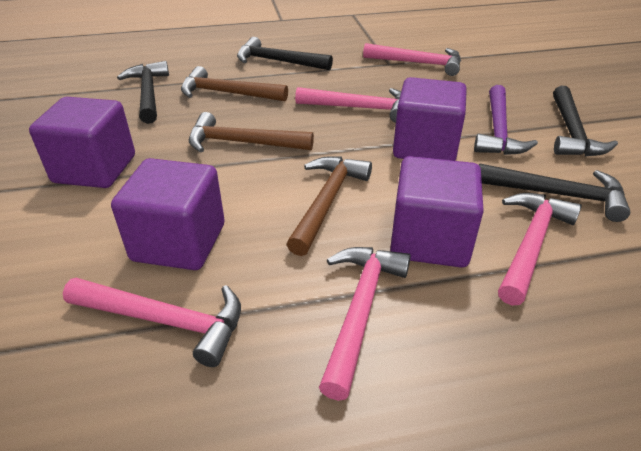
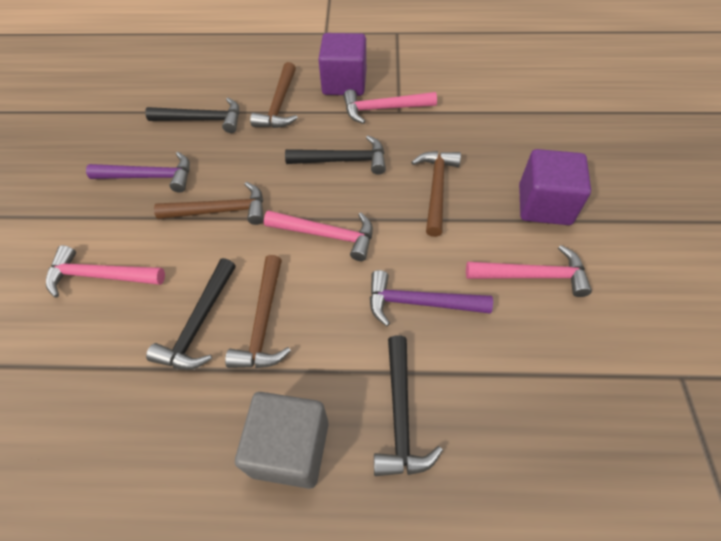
brown hammer: [181,66,288,102] [189,112,314,152] [287,156,372,256] = 3 -> [154,182,264,225] [225,255,291,368] [250,62,298,128] [411,151,461,237] = 4
grey cube: none = 0 -> [235,392,329,489] = 1
pink hammer: [63,278,241,367] [295,87,401,123] [319,247,411,401] [363,43,461,76] [498,193,582,306] = 5 -> [46,245,165,298] [264,210,373,261] [343,89,437,124] [466,245,592,297] = 4
purple cube: [29,97,135,188] [111,158,225,270] [390,156,484,268] [393,77,467,161] = 4 -> [318,33,366,96] [519,149,591,225] = 2
purple hammer: [474,85,538,155] = 1 -> [86,152,190,193] [370,270,493,326] = 2

